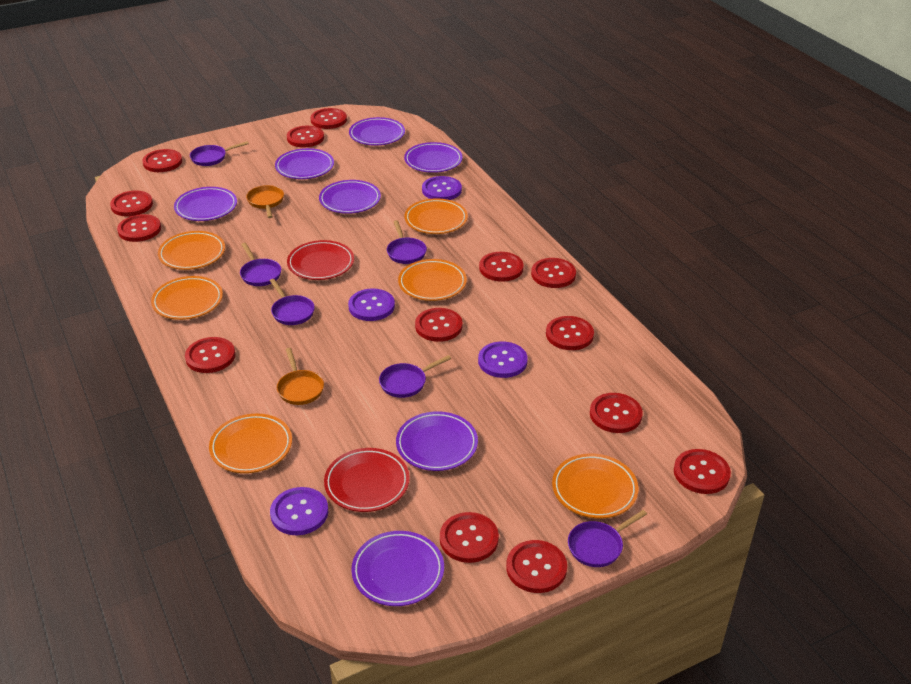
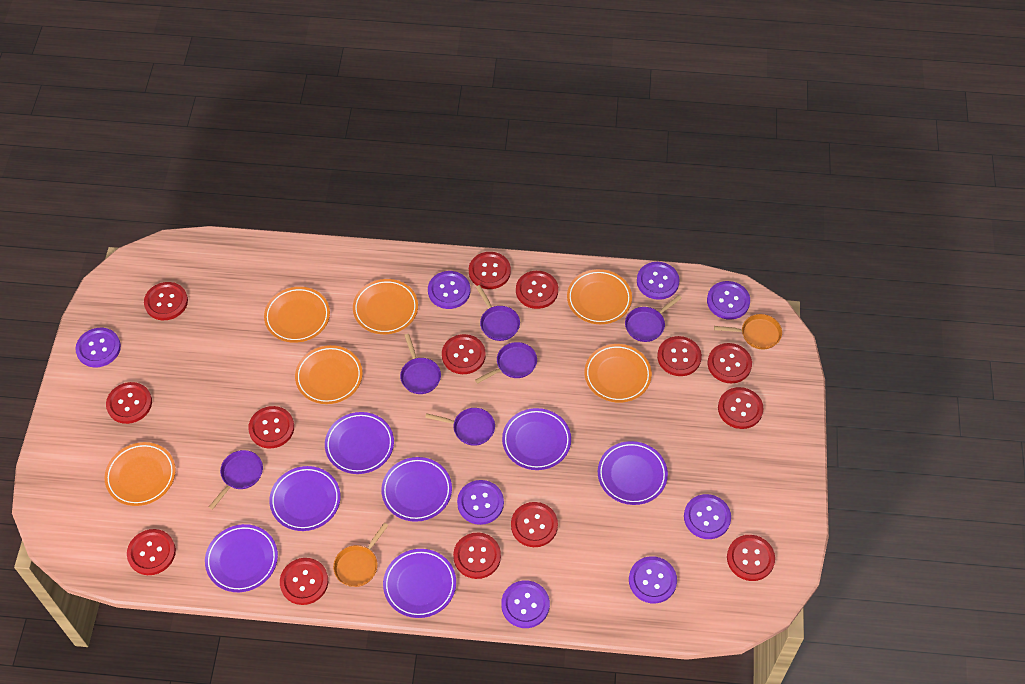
purple button: [270,487,328,535] [348,288,395,321] [422,176,462,200] [478,341,528,378] = 4 -> [75,328,121,367] [428,271,470,309] [457,480,504,525] [501,580,550,628] [629,556,677,604] [637,262,680,300] [684,494,731,539] [707,281,750,320] = 8
red plate: [287,240,354,280] [324,448,410,512] = 2 -> none = 0

